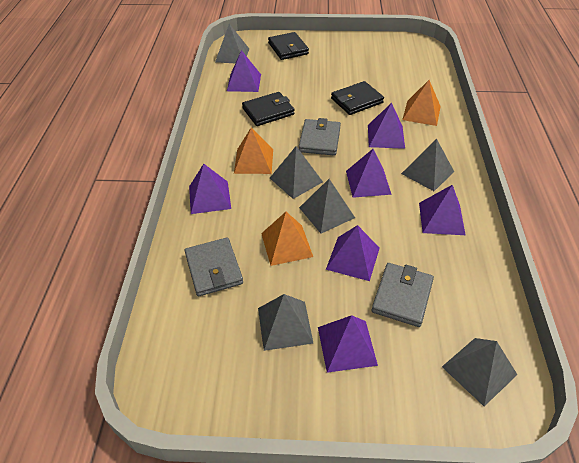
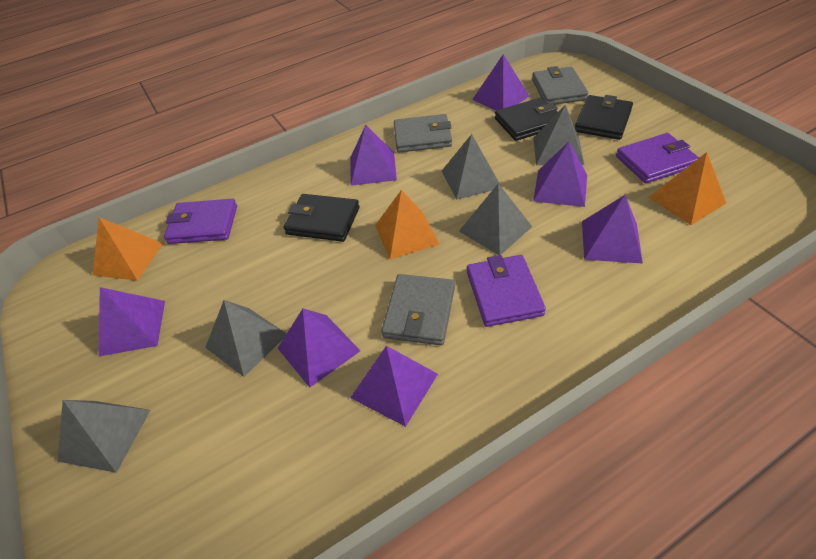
grey pyramid: [215,24,249,63] [258,294,314,351] [270,146,323,199] [299,179,355,233] [401,139,454,191] [442,338,517,406] = 6 -> [58,400,150,473] [205,300,287,377] [442,134,501,200] [459,183,532,255] [533,105,584,165] = 5
purple wallet: none = 0 -> [164,199,237,244] [467,255,546,327] [616,133,699,183] = 3

